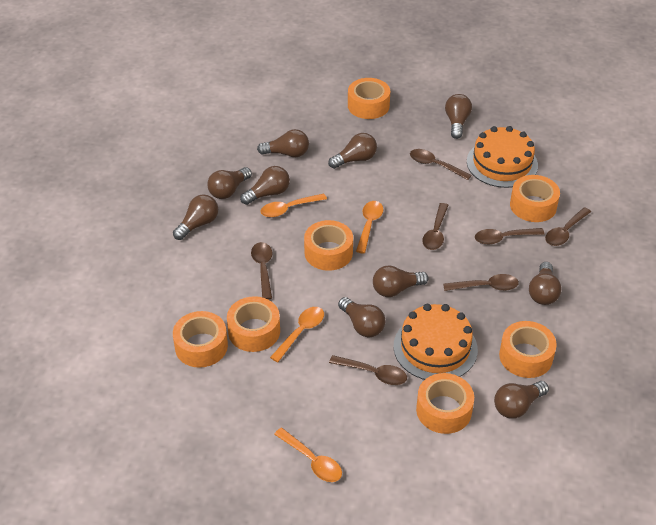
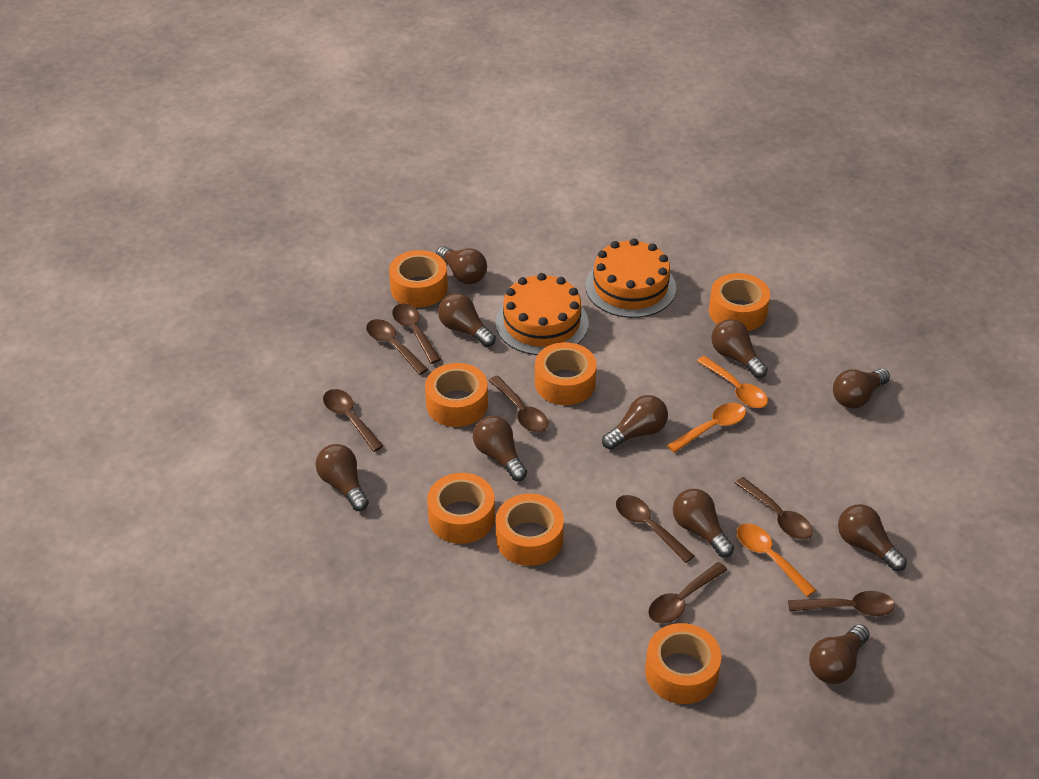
brown spoon: [251,242,272,300] [329,355,407,385] [410,149,472,180] [422,203,449,250] [443,274,519,291] [475,228,545,245] [545,207,591,246] = 7 -> [323,389,383,452] [366,319,428,375] [392,303,441,364] [488,375,548,432] [616,495,694,563] [648,562,727,624] [735,477,813,540] [788,591,895,616] = 8
orange spoon: [261,193,327,218] [270,307,324,362] [274,428,342,482] [356,201,383,253] = 4 -> [667,403,746,453] [697,356,768,408] [737,524,816,597] = 3

